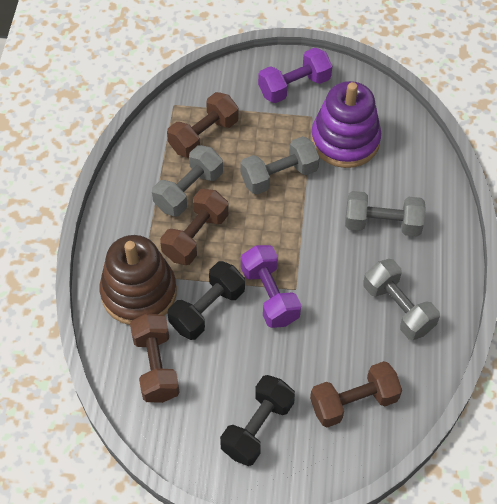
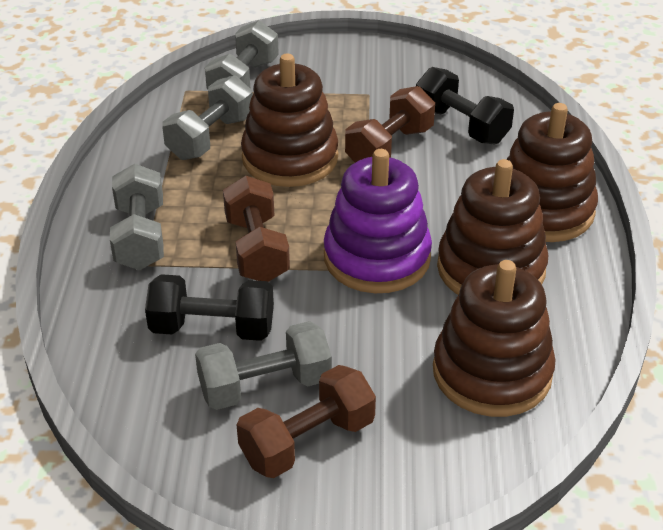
brown dumbbell: [130,313,180,403] [160,189,228,265] [167,92,239,158] [310,361,402,427] = 4 -> [223,176,290,282] [237,365,376,478] [345,86,435,163] = 3
brown stacking toy: [100,235,177,325] = 1 -> [241,53,338,187] [433,260,555,417] [437,159,548,295] [506,103,598,242] = 4
purple dumbbell: [241,245,301,328] [258,48,332,103] = 2 -> none = 0

